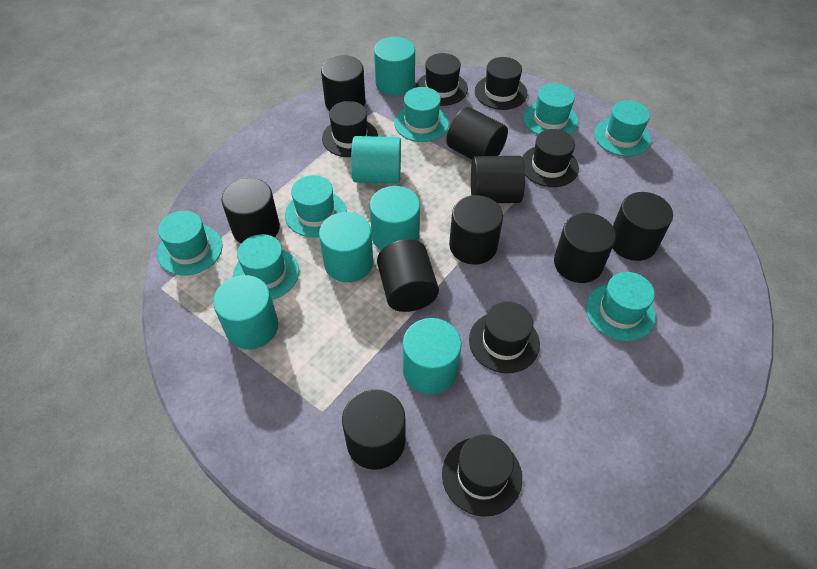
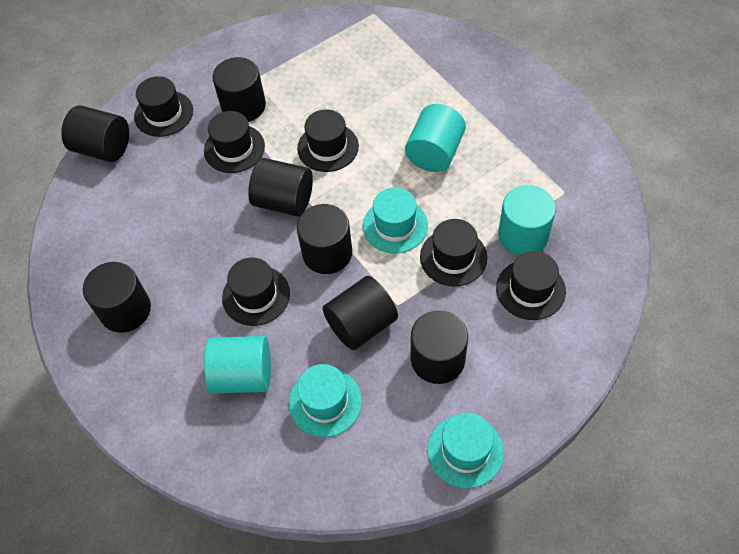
black cylinder: [221,178,280,243] [321,55,365,111] [342,389,405,470] [377,239,439,312] [446,107,508,159] [449,195,503,265] [471,156,525,203] [554,213,616,283] [613,192,673,261] = 9 -> [61,105,129,162] [83,262,151,333] [212,57,266,122] [248,158,313,216] [297,204,352,274] [323,276,398,350] [411,311,468,384] = 7
turquoise cylinder: [213,275,278,349] [319,212,373,282] [351,136,401,184] [370,186,420,250] [374,37,415,96] [403,318,462,394] = 6 -> [204,336,271,394] [405,104,466,172] [498,185,556,255] = 3
turquoise hat: [157,211,223,276] [233,234,299,300] [285,175,347,237] [394,87,449,142] [523,83,578,135] [586,272,656,341] [594,100,651,156] = 7 -> [289,364,362,437] [363,187,428,253] [428,413,504,488] = 3

